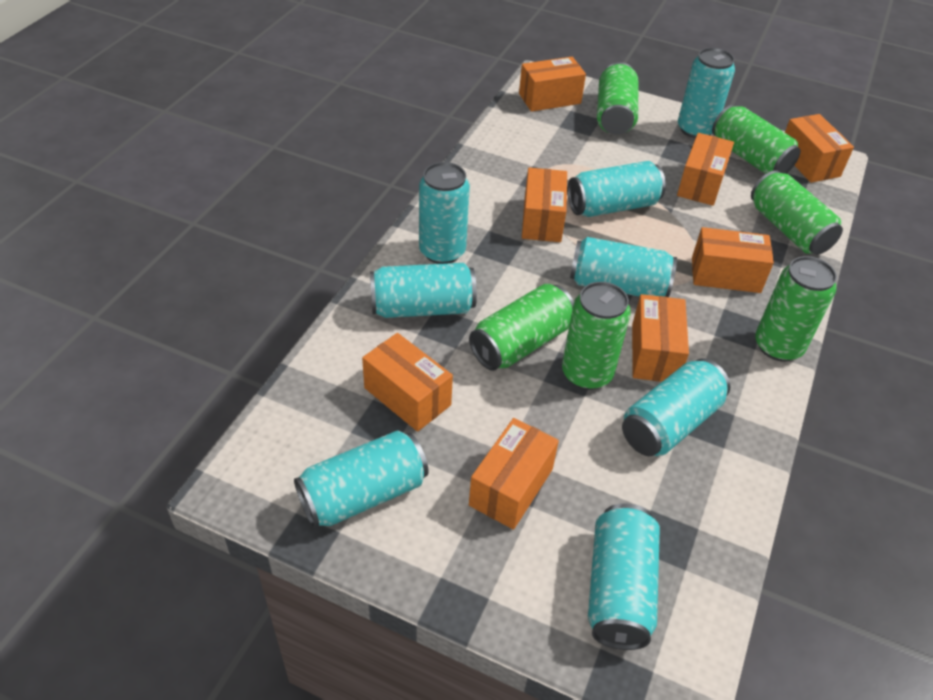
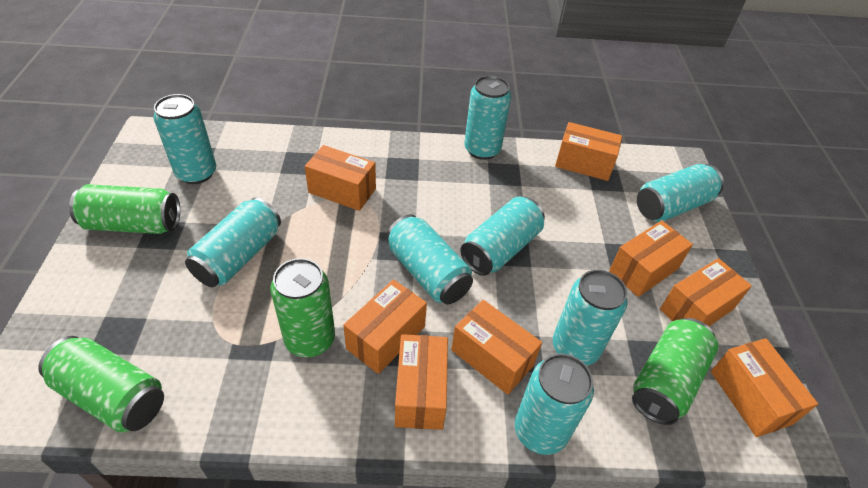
green can: [469,284,574,371] [562,282,631,390] [597,62,638,135] [712,105,800,174] [751,170,843,255] [755,256,837,361] = 6 -> [38,336,164,432] [69,184,180,234] [270,258,335,357] [632,318,719,425] = 4

